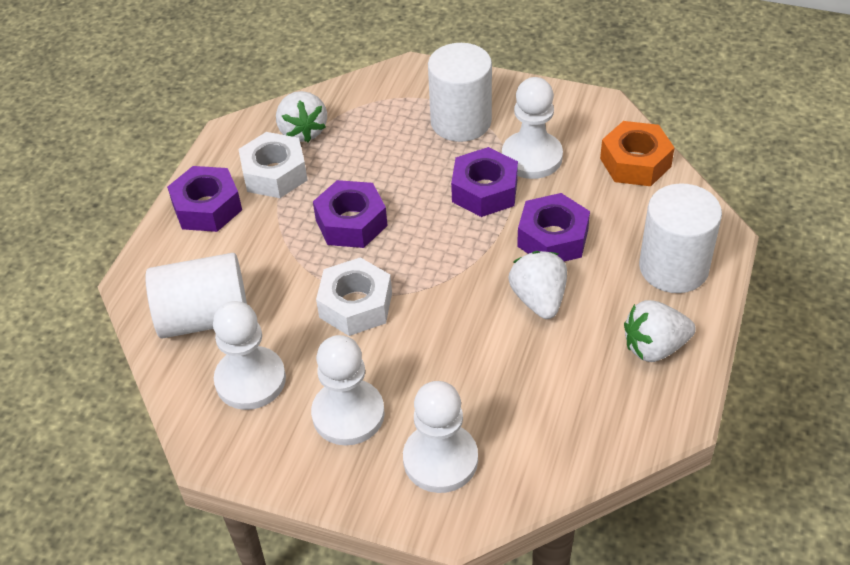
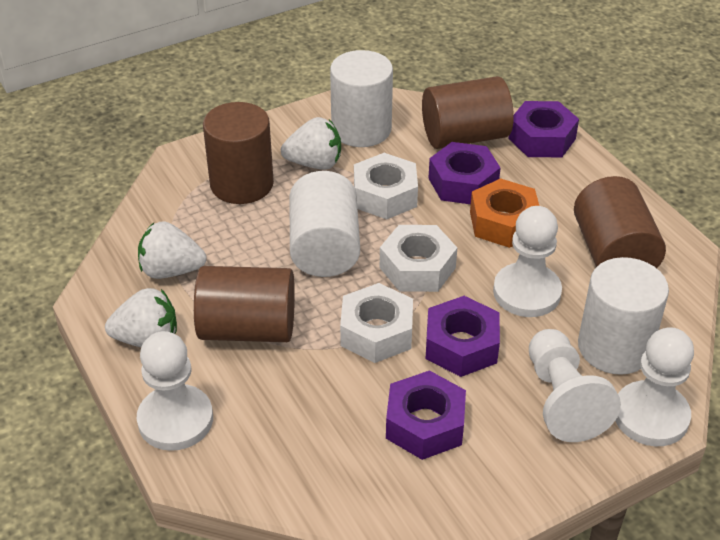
brown cylinder: none = 0 -> [194,266,295,342] [203,102,274,204] [422,76,514,149] [574,176,666,268] = 4
white nut: [238,132,308,198] [316,257,392,336] = 2 -> [340,283,413,363] [354,153,418,219] [380,225,457,292] = 3

